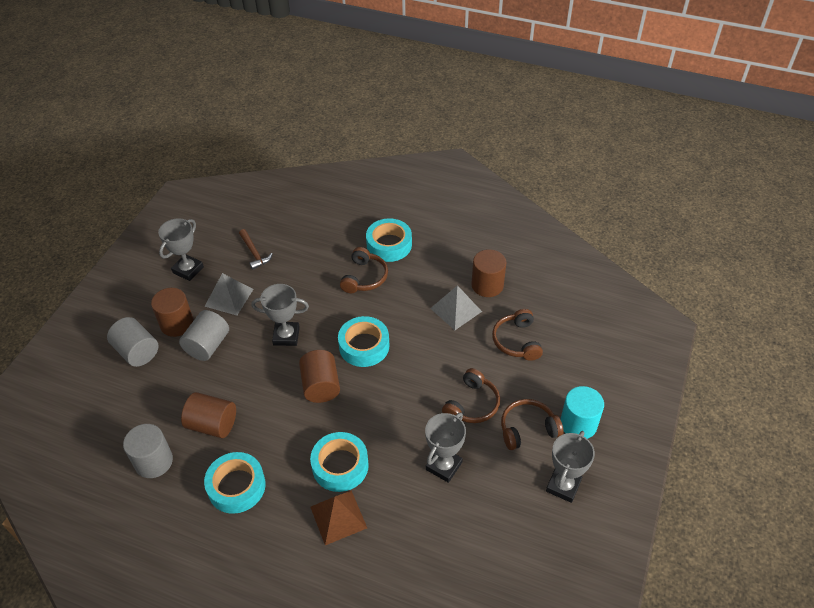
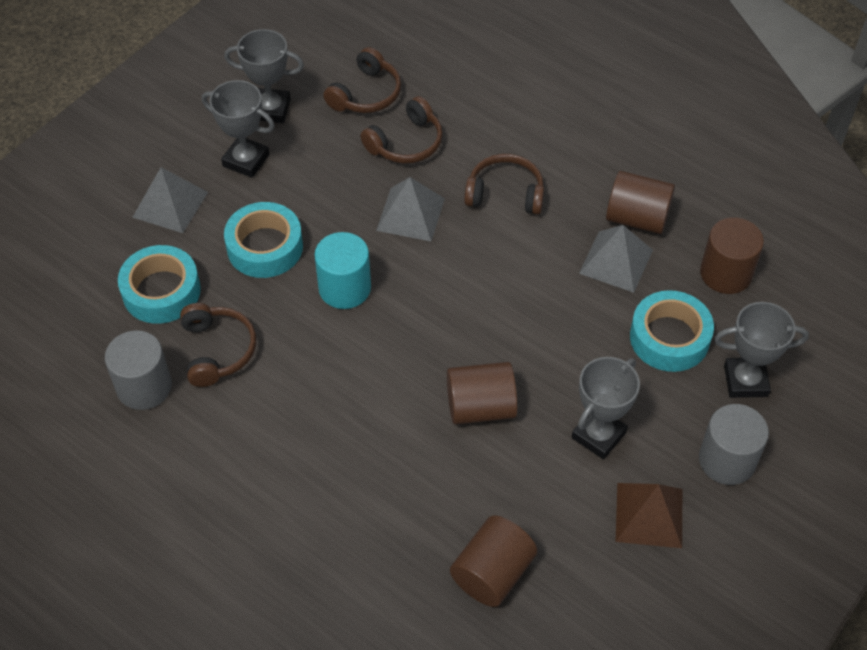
brown hammer: [239,229,273,270] = 1 -> none = 0
grey cylinder: [107,317,159,367] [123,424,173,478] [179,310,229,361] = 3 -> [105,330,172,410] [699,404,769,485] = 2
grey pyramid: [204,273,253,315] [430,285,482,330] = 2 -> [132,167,208,233] [376,177,445,241] [579,225,653,293] = 3
turquoise tape: [204,452,266,514] [310,432,369,492] [338,316,389,367] [366,218,412,262] = 4 -> [118,245,201,324] [224,202,303,278] [630,290,714,372] = 3

